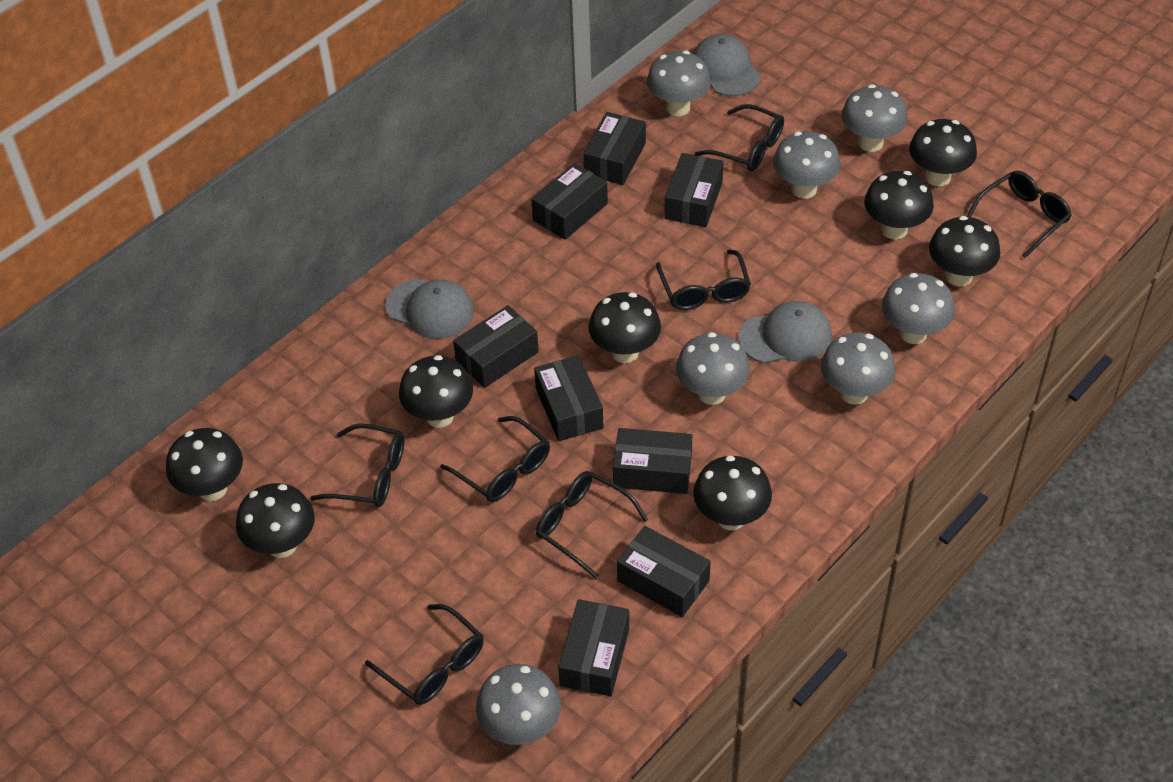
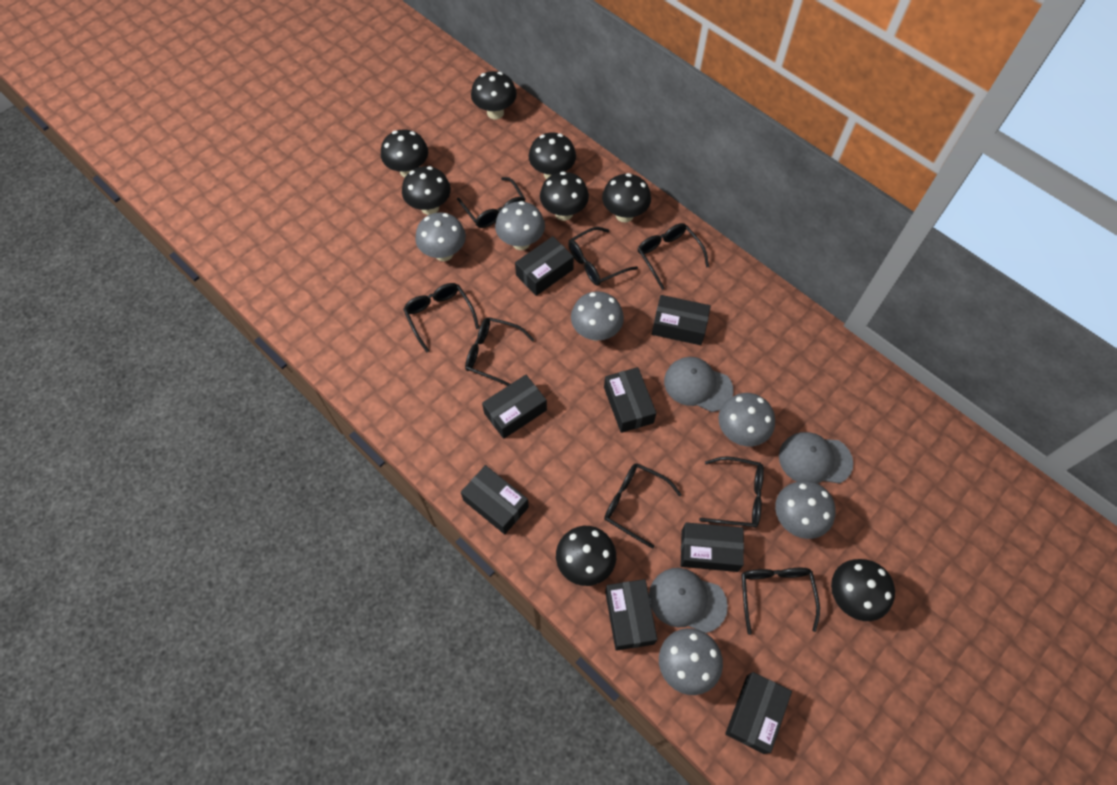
black glasses: [310,423,404,508] [365,604,484,705] [440,416,550,502] [536,471,648,579] [656,250,751,310] [694,104,784,171] [966,171,1072,258] = 7 -> [403,283,479,353] [457,177,526,228] [465,317,535,386] [568,227,638,286] [604,463,682,549] [638,223,709,290] [699,456,764,528] [741,568,820,635] = 8
grey mushroom: [476,664,561,745] [647,51,711,116] [676,332,750,405] [773,131,841,199] [821,333,896,405] [841,84,908,152] [882,273,955,344] = 7 -> [415,213,466,261] [495,201,545,250] [571,291,624,341] [659,628,723,695] [718,393,775,446] [775,481,836,539] = 6

